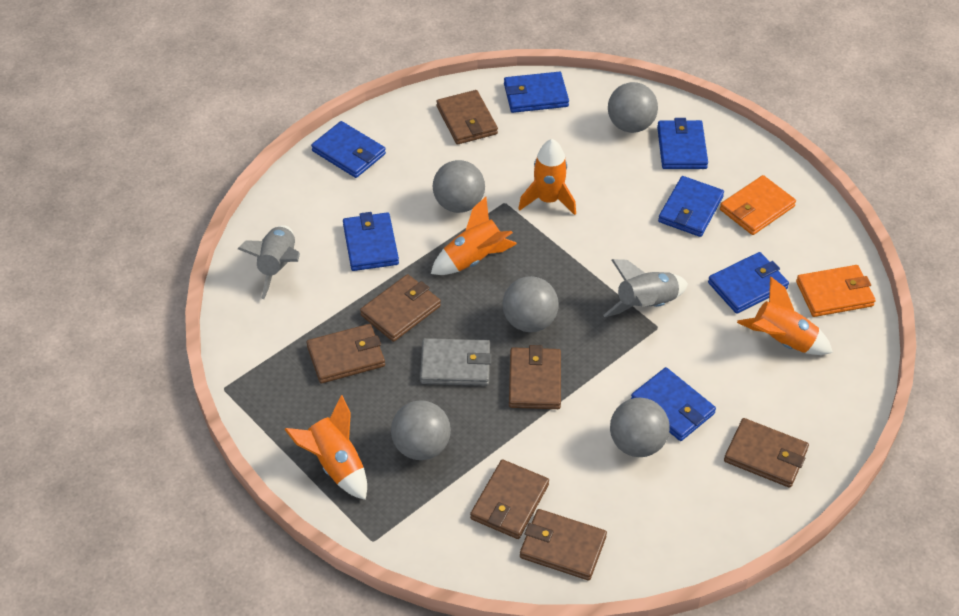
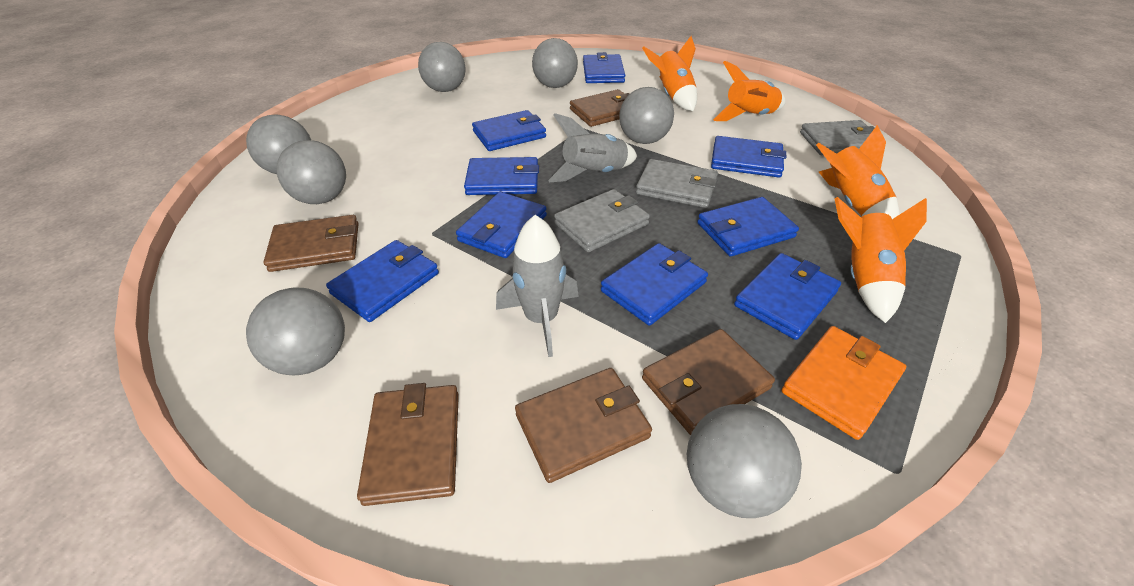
blue wallet: [311,121,386,178] [343,212,399,271] [504,72,569,113] [631,367,716,441] [657,118,708,169] [658,176,724,237] [708,252,789,314] = 7 -> [326,240,439,322] [456,192,547,258] [464,157,539,195] [472,110,546,151] [583,52,625,83] [601,243,708,326] [697,197,799,256] [711,136,787,177] [734,253,841,340] = 9
brown wallet: [306,324,385,383] [360,274,441,342] [436,90,498,145] [470,459,549,539] [509,345,561,409] [520,509,607,581] [724,418,809,488] = 7 -> [263,215,359,272] [357,383,459,506] [515,368,652,483] [570,89,629,127] [642,329,775,435] = 5
grey ball: [391,400,451,460] [433,160,485,213] [503,276,559,332] [608,82,658,133] [610,398,670,457] = 5 -> [246,114,311,174] [246,288,345,375] [277,140,346,204] [418,42,466,92] [532,38,578,88] [619,87,674,144] [687,404,802,518] = 7
grey wallet: [420,338,492,386] = 1 -> [554,189,650,252] [636,159,718,208] [800,120,874,155] = 3
orange wallet: [720,175,796,235] [796,265,876,317] = 2 -> [781,326,906,440] = 1

